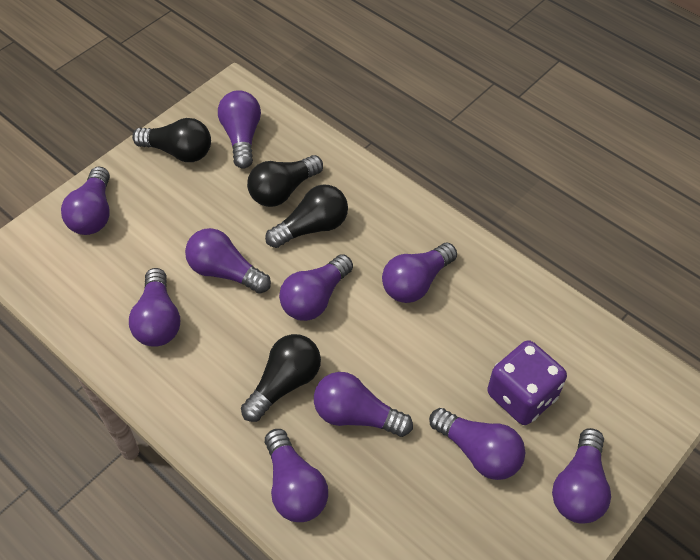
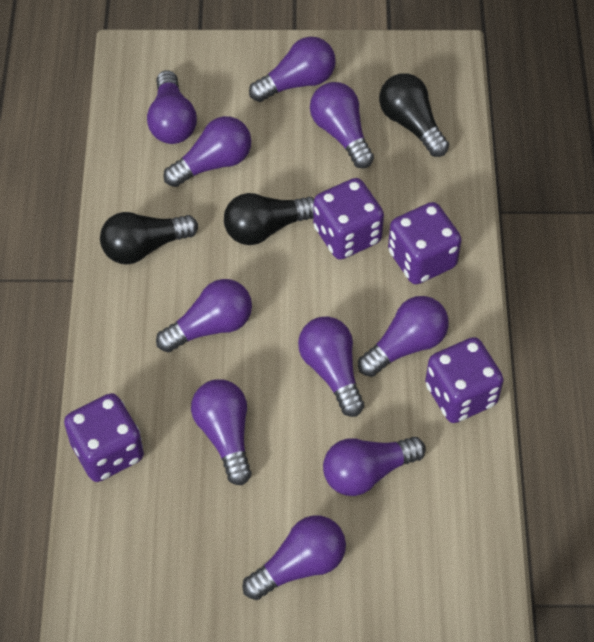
black light bulb: [132,118,211,162] [241,334,321,422] [247,155,323,207] [265,184,348,248] = 4 -> [100,212,198,265] [224,193,314,245] [379,73,449,157] = 3
purple dice: [487,340,567,425] = 1 -> [64,393,144,482] [313,178,384,260] [388,202,462,284] [425,337,504,423] = 4

